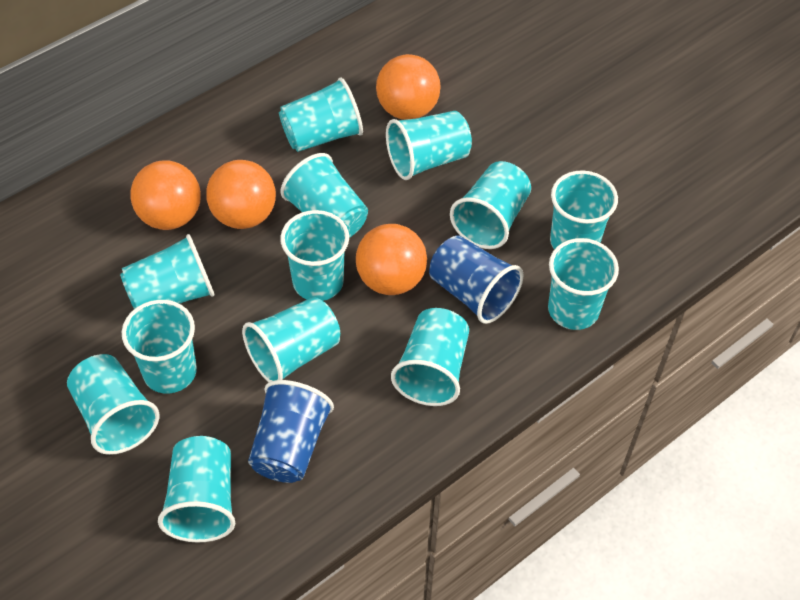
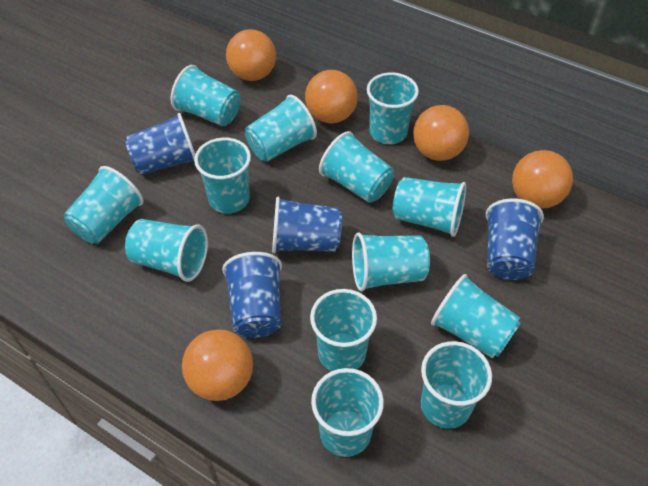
blue cup: [248,380,334,483] [429,235,523,324] = 2 -> [125,113,195,175] [222,252,282,338] [272,197,342,253] [486,198,544,280] = 4
orange ball: [130,160,201,230] [206,160,276,229] [356,224,427,295] [376,54,441,120] = 4 -> [182,329,253,401] [226,29,276,81] [305,70,358,124] [413,105,469,161] [512,150,573,209] = 5

